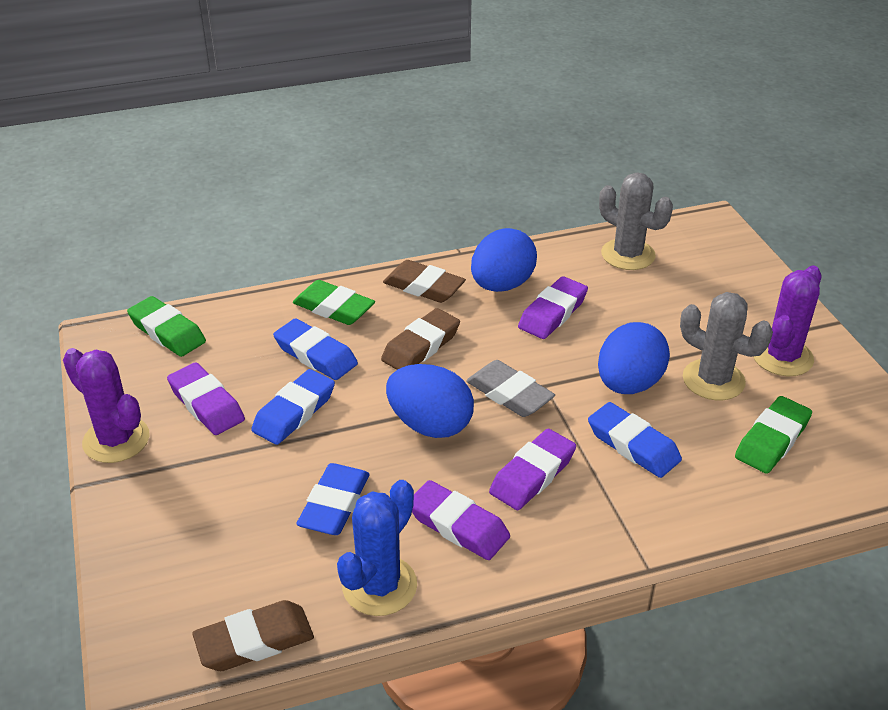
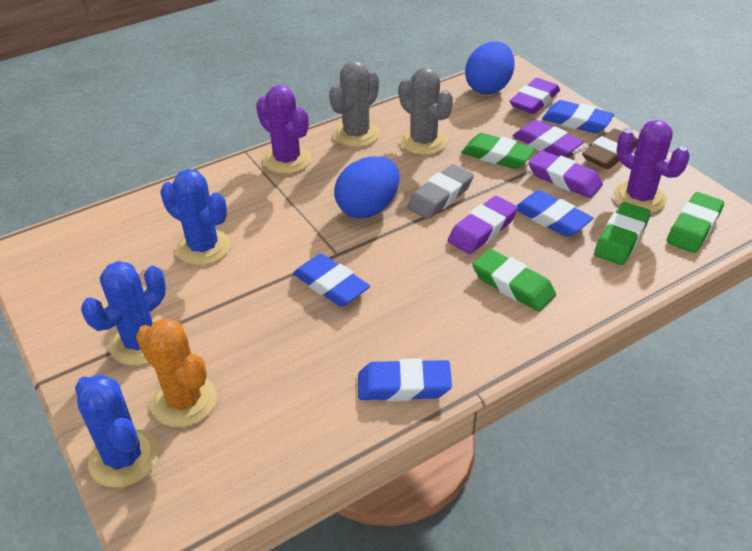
blue cactus: [337,480,417,616] = 1 -> [75,374,159,488] [81,261,166,366] [160,169,231,266] = 3
blue egg: [386,364,474,438] [471,228,537,292] [598,322,670,394] = 3 -> [334,156,400,219] [465,41,515,95] = 2
brown eraser: [192,600,314,671] [381,308,460,370] [383,260,466,303] = 3 -> [582,129,638,169] = 1
green eraser: [127,296,206,357] [293,280,375,325] [735,396,812,474] = 3 -> [461,133,536,169] [472,249,556,312] [594,202,651,265] [667,192,724,253] = 4
orange cactus: none = 0 -> [136,318,217,427] = 1

